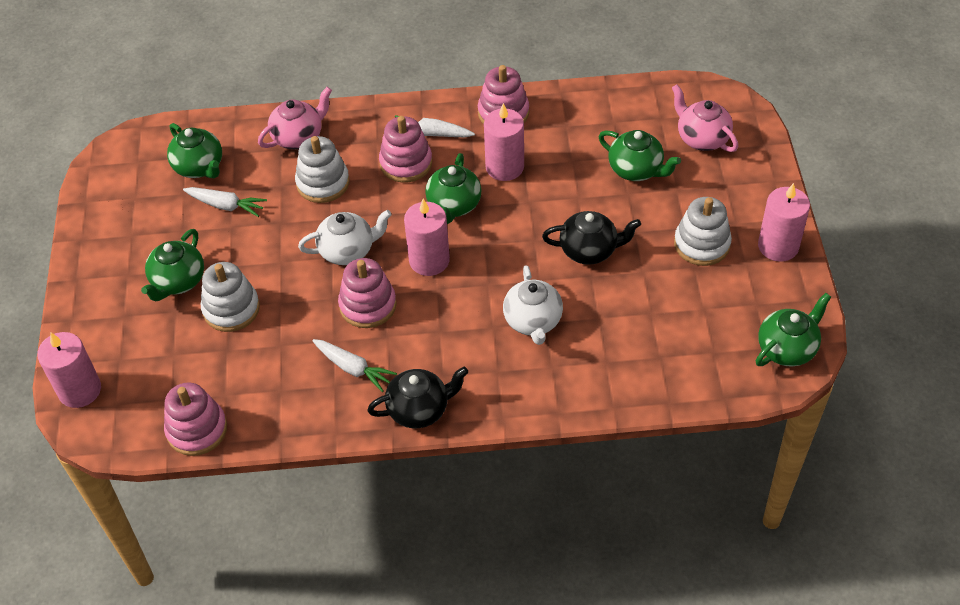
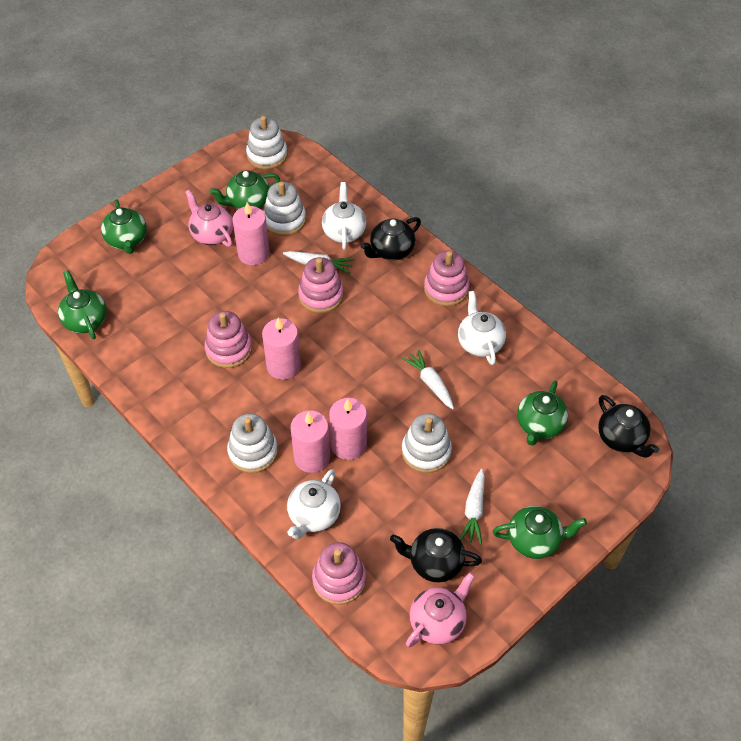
black teapot: [367,367,468,428] [542,211,641,265] = 2 -> [361,217,421,260] [390,528,482,583] [598,395,659,458] = 3
white stacking toy: [201,262,260,332] [295,136,349,203] [674,197,732,266] = 3 -> [227,413,278,473] [246,116,288,169] [263,181,306,236] [402,413,452,473] = 4
white teapot: [298,210,392,265] [503,265,563,345] = 2 -> [287,469,341,539] [322,182,366,250] [458,291,506,365] = 3

